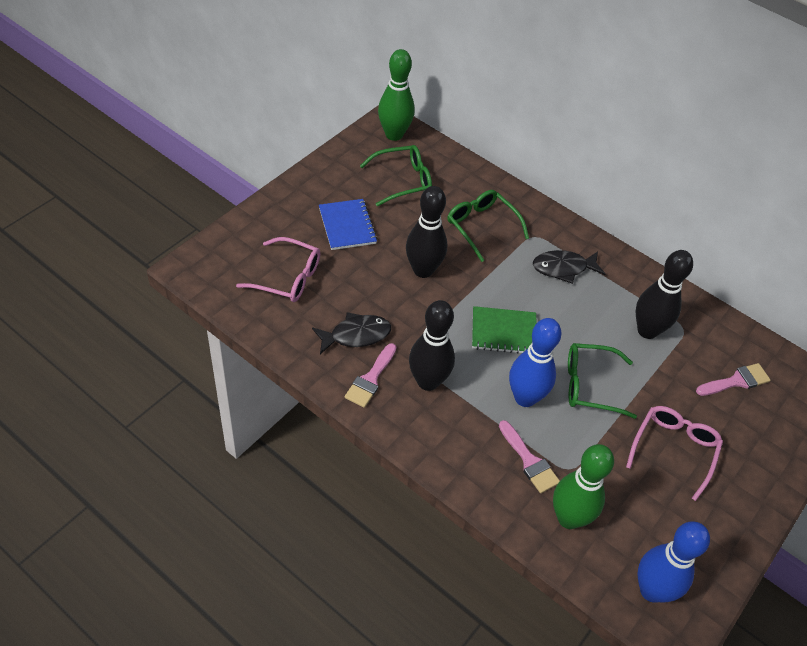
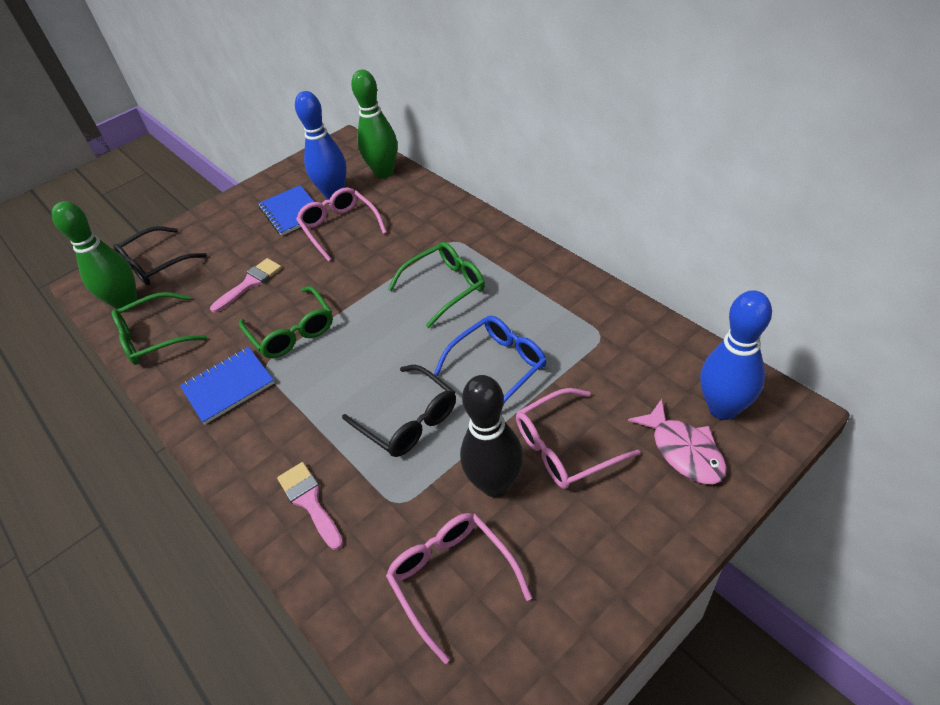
black bowling pin: [406,186,447,278] [409,300,455,391] [636,250,693,339] = 3 -> [460,375,523,498] = 1
black fish: [312,312,391,354] [533,250,605,284] = 2 -> none = 0
black glasses: none = 0 -> [113,226,207,285] [342,365,456,457] = 2
blue glasses: none = 0 -> [434,316,546,404] = 1
blue notebook: [319,199,377,250] = 1 -> [180,347,274,424] [258,185,314,236] = 2
green notebook: [472,306,537,354] = 1 -> none = 0
pink brush: [344,343,396,408] [499,420,560,493] [696,363,770,396] = 3 -> [210,258,282,313] [277,462,343,550] = 2
pink fish: none = 0 -> [628,399,727,484] = 1
pink glasses: [236,237,320,302] [626,406,723,501] = 2 -> [296,188,387,261] [386,513,532,664] [516,388,640,489] = 3

